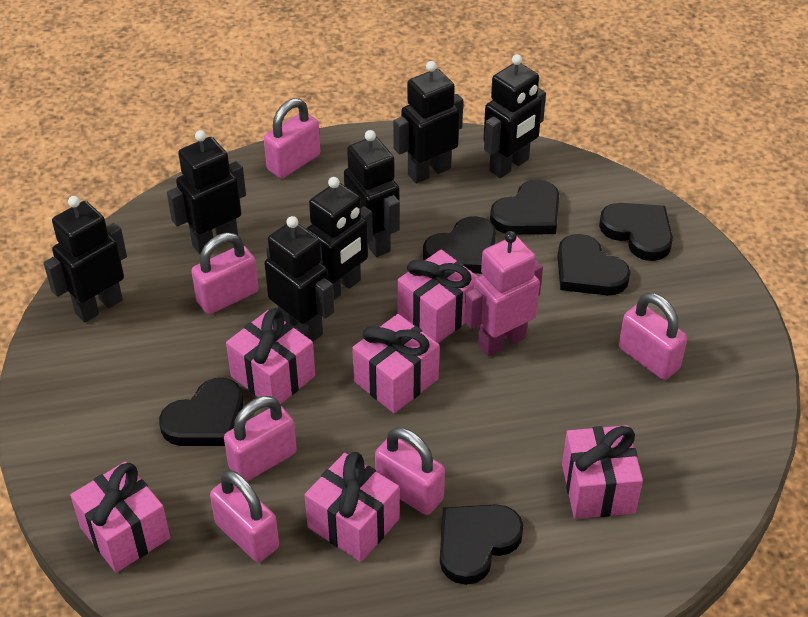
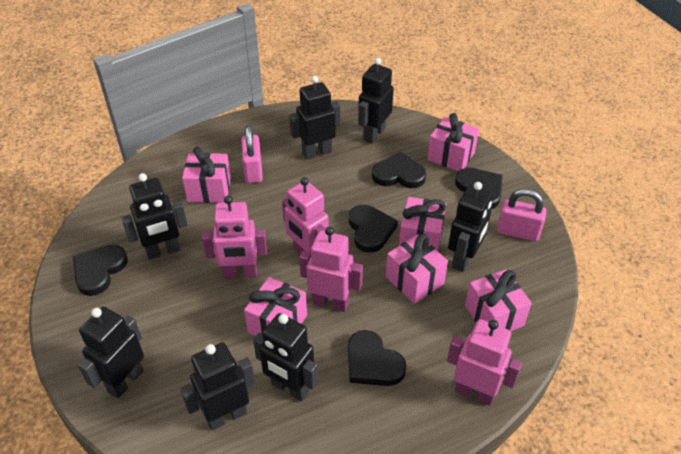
black heart: [159,378,243,446] [423,216,496,274] [440,504,523,585] [490,179,559,235] [558,234,631,295] [599,203,673,261] = 6 -> [73,245,127,296] [348,330,406,386] [349,205,398,253] [372,152,426,188] [455,168,503,209] = 5
pink padlock: [191,233,259,314] [210,470,279,562] [224,396,297,481] [264,98,320,179] [375,427,445,515] [619,293,687,380] = 6 -> [241,125,263,183] [497,189,547,242] = 2
pink robot: [464,231,543,356] = 1 -> [202,196,267,278] [282,177,329,254] [299,227,363,312] [447,319,522,406] = 4

